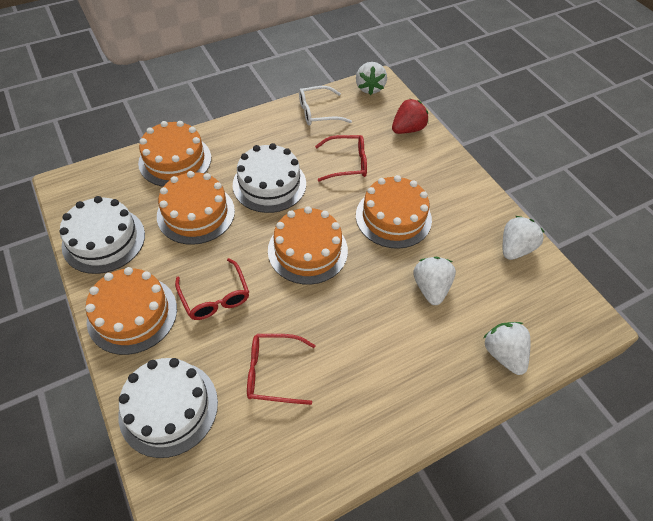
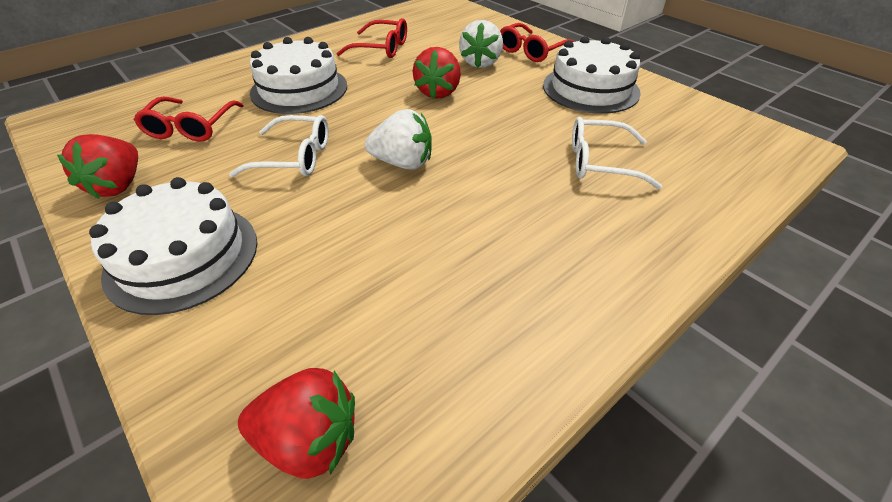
orange cake: [85,267,177,355] [138,121,211,187] [157,171,235,245] [268,206,348,285] [356,175,432,249] = 5 -> none = 0
red strawberry: [392,98,428,134] = 1 -> [57,134,138,199] [238,368,355,479] [413,47,461,99] = 3
white glasses: [299,86,352,126] = 1 -> [229,115,329,177] [572,117,662,189] = 2
white strawberry: [356,62,387,95] [414,257,456,305] [484,322,530,375] [503,216,544,260] = 4 -> [365,109,432,170] [459,20,503,68] = 2

